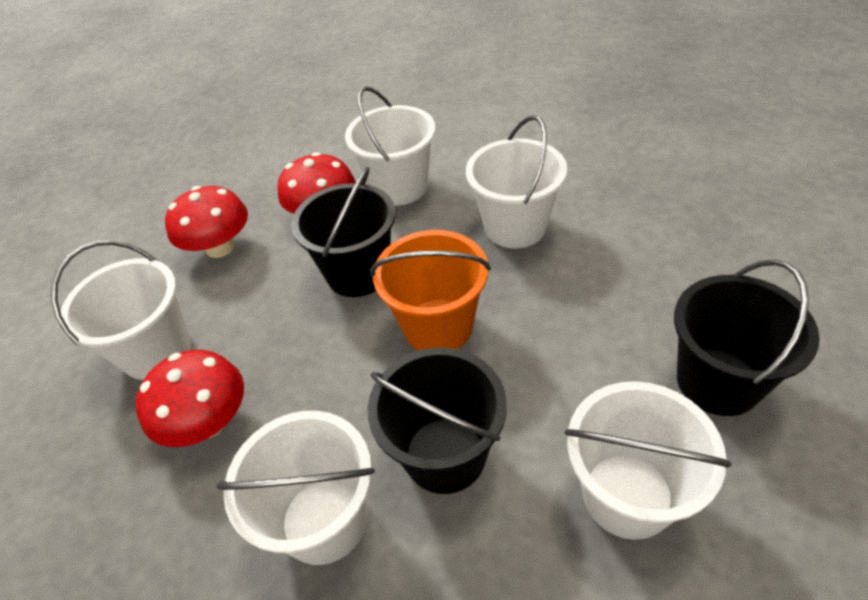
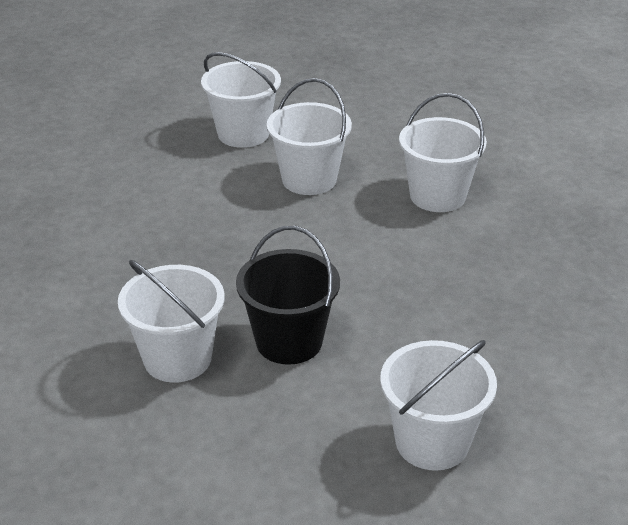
black bucket: [291,167,395,297] [367,347,507,494] [674,259,820,416] = 3 -> [236,226,340,365] = 1
orange bucket: [370,230,491,351] = 1 -> none = 0
red mushroom: [136,350,244,447] [165,186,248,258] [278,152,356,214] = 3 -> none = 0

